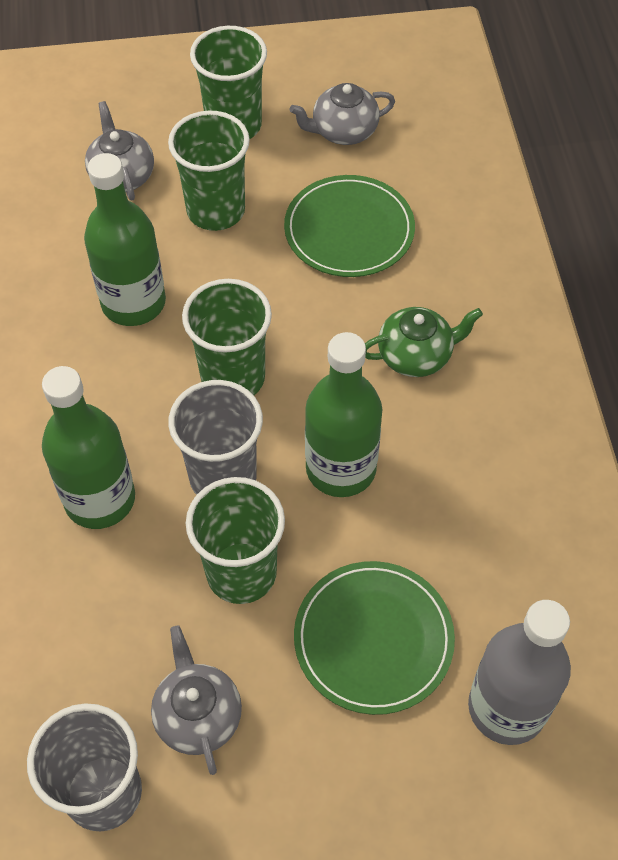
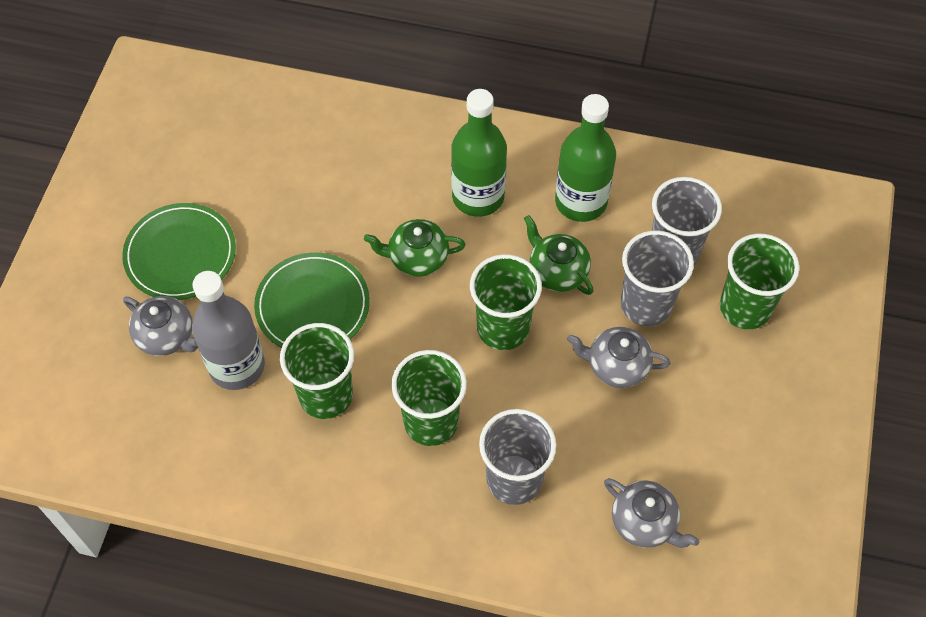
green bottle: [42,366,135,529] [84,153,166,326] [305,332,382,497] = 3 -> [451,89,507,217] [555,94,616,222] = 2
green teapot: [365,307,483,377] = 1 -> [364,219,465,277] [524,215,594,295] = 2
grey cup: [27,703,142,832] [168,380,263,495] = 2 -> [479,409,556,505] [621,230,694,326] [652,177,722,265] = 3

